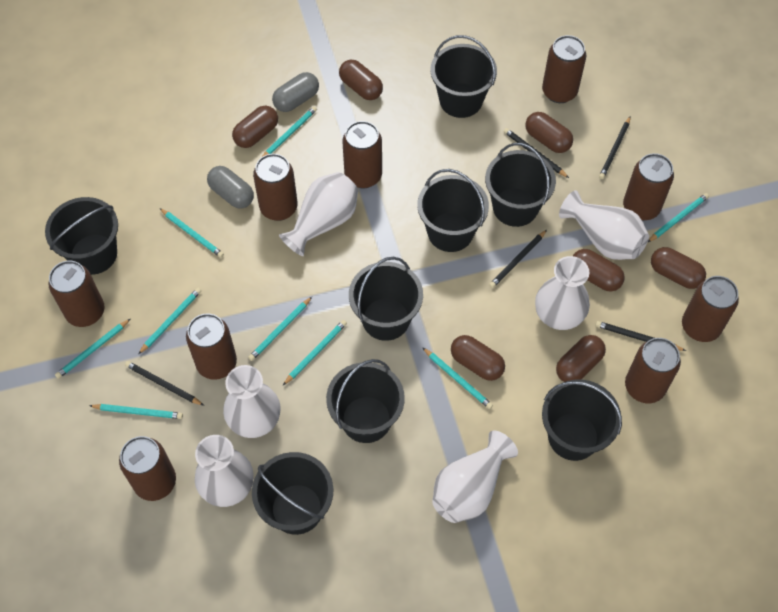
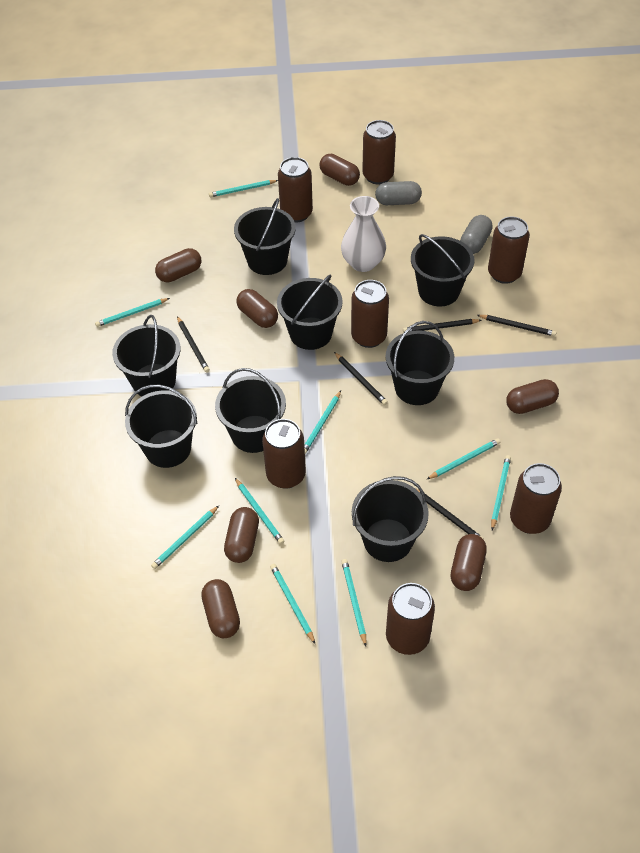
brown can: [49,261,105,327] [119,436,176,501] [186,313,237,380] [253,154,298,221] [342,121,382,188] [542,35,586,103] [623,153,674,221] [625,338,681,403] [682,276,739,342] = 9 -> [262,419,306,489] [278,157,313,222] [351,280,389,348] [362,120,396,185] [386,583,435,655] [488,217,530,284] [510,463,562,534] = 7
white vase: [195,435,254,507] [223,365,280,438] [279,172,358,256] [432,431,518,523] [535,256,590,330] [559,190,649,260] = 6 -> [341,196,386,272] = 1

